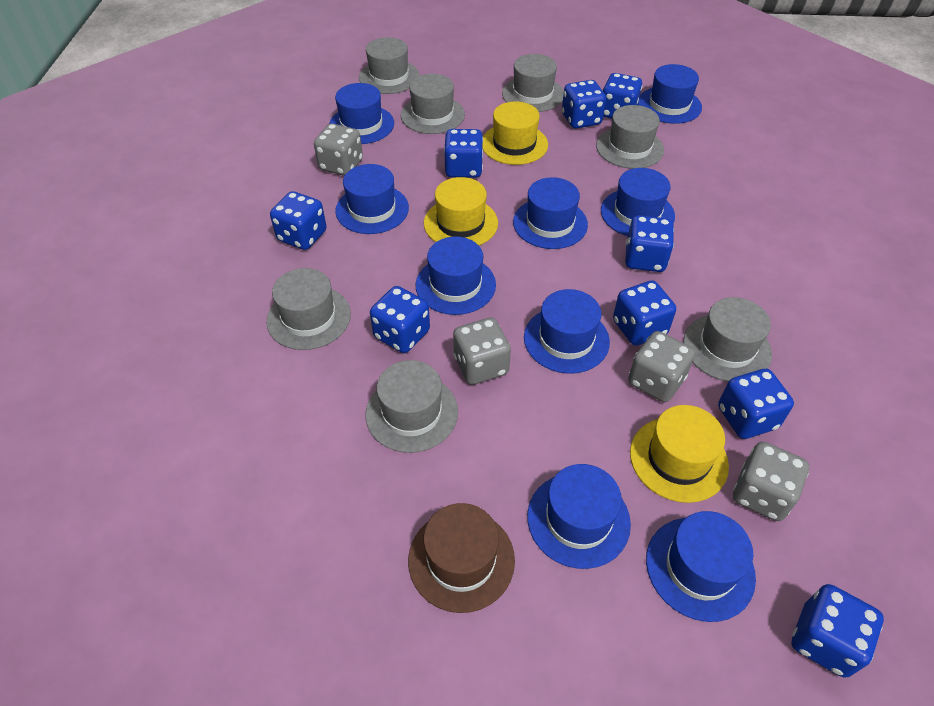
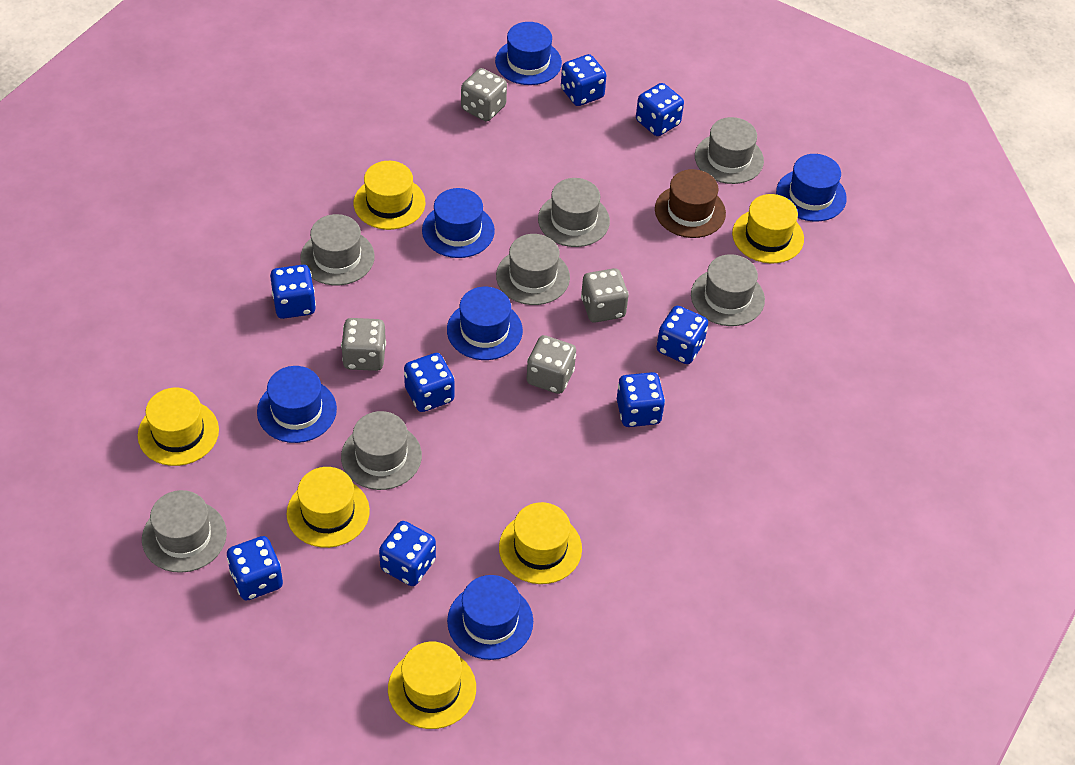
blue dice: [270,191,327,250] [370,286,430,353] [444,129,483,178] [562,80,606,129] [602,73,642,119] [613,280,676,346] [625,215,674,272] [718,369,794,439] [791,584,884,677] = 9 -> [227,536,283,600] [270,265,316,319] [379,521,436,586] [404,353,454,412] [561,54,607,106] [617,372,665,427] [636,83,684,136] [657,306,708,364] = 8
blue hat: [329,83,394,144] [335,164,409,234] [416,237,496,315] [513,177,588,249] [524,289,610,374] [527,464,631,569] [601,168,675,236] [638,64,702,124] [646,511,756,622] = 9 -> [257,366,337,443] [422,188,495,258] [447,287,523,360] [447,575,533,660] [495,22,562,85] [776,154,847,222] = 6
yellow hat: [424,177,498,245] [482,101,548,165] [630,405,729,503] = 3 -> [138,388,219,466] [286,467,370,548] [354,161,425,230] [388,642,476,729] [499,502,582,584] [732,194,804,263] = 6

